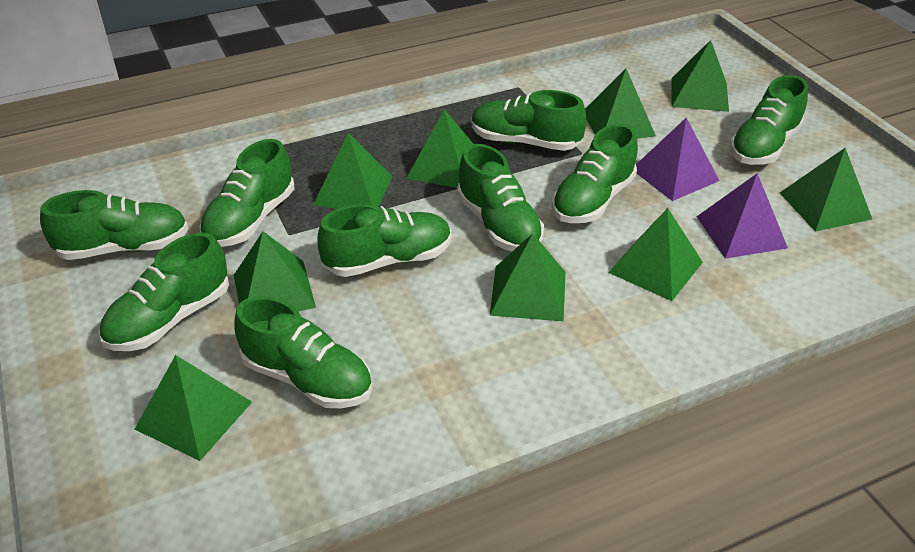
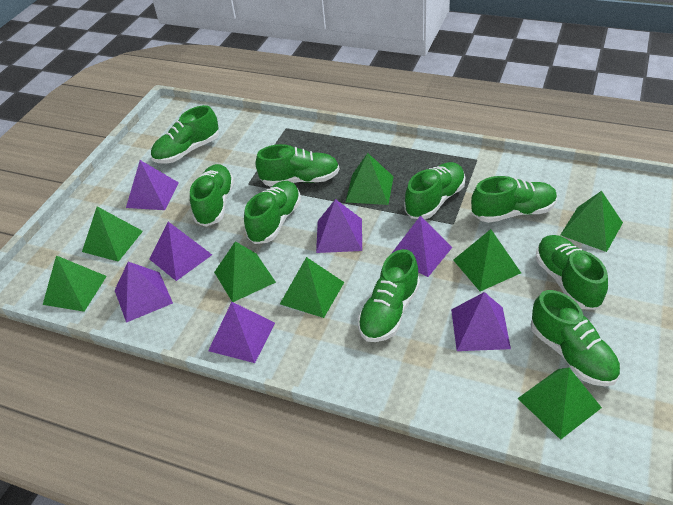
green pyramid: [135,355,252,461] [234,231,316,311] [313,133,393,209] [406,109,473,188] [490,233,566,321] [585,69,656,139] [608,208,703,301] [672,40,729,112] [780,148,872,232] = 9 -> [43,255,107,312] [82,206,143,262] [214,241,276,302] [280,257,344,318] [346,153,394,205] [453,229,521,291] [517,368,602,440] [561,191,623,252] = 8
purple pyramid: [636,118,719,201] [696,173,788,259] = 2 -> [115,262,173,323] [126,160,179,210] [149,222,212,281] [208,302,275,363] [316,199,362,253] [390,216,452,277] [451,292,511,351] = 7

